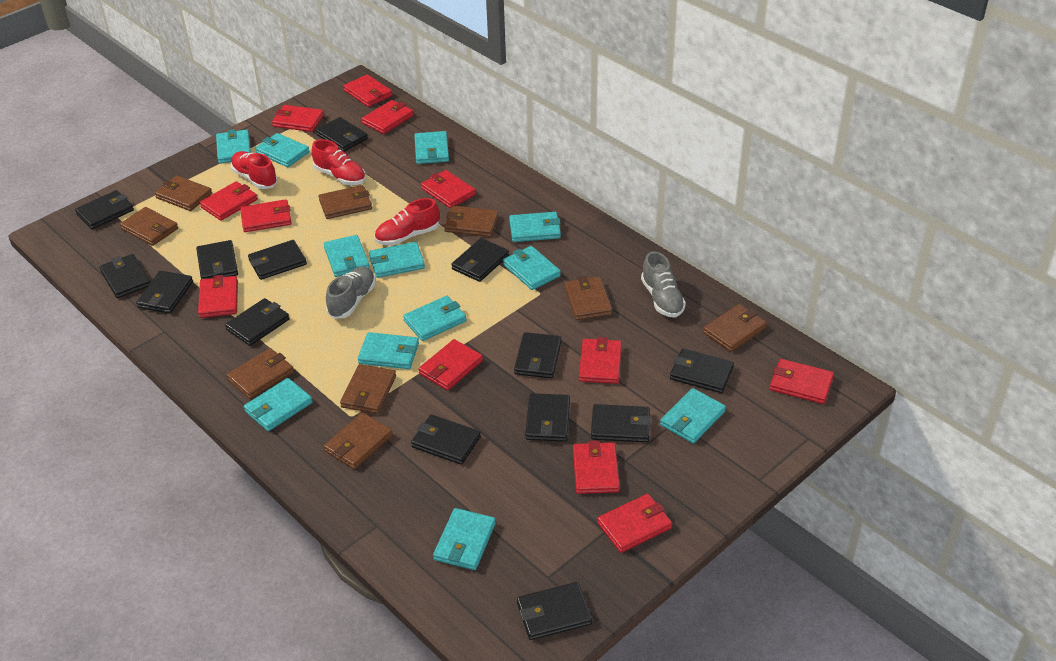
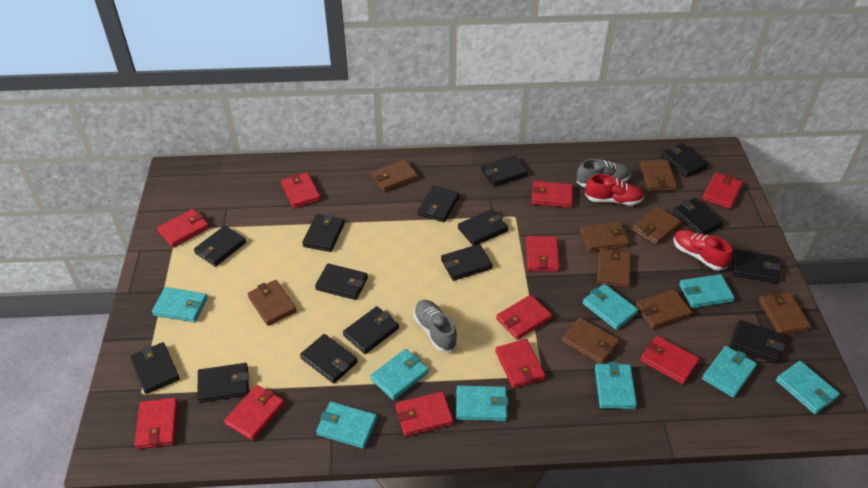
black wallet: [75,190,134,229] [99,254,150,298] [136,271,193,314] [196,240,238,279] [225,298,290,346] [248,240,307,280] [316,117,368,152] [411,414,481,465] [451,238,509,282] [514,332,562,379] [517,582,592,640] [525,393,570,442] [591,404,651,442] [670,349,734,393] = 14 -> [130,342,180,394] [194,226,246,267] [197,363,249,402] [300,334,358,383] [302,214,345,252] [315,263,368,300] [343,306,399,354] [418,185,459,222] [441,244,493,281] [458,209,508,246] [481,155,528,187] [661,143,708,177] [673,198,724,235] [730,320,786,364] [732,249,780,283] = 15
red shoe: [231,151,278,189] [311,139,366,185] [375,198,439,245] = 3 -> [585,174,644,206] [674,229,732,270] = 2
red wallet: [198,275,238,318] [200,181,258,221] [240,199,292,232] [272,105,324,132] [343,74,392,107] [362,100,414,134] [418,339,483,390] [421,170,476,209] [573,440,620,494] [579,337,622,384] [597,494,672,553] [770,359,834,404] = 12 -> [135,398,178,449] [157,209,209,248] [224,385,285,441] [281,172,321,208] [395,391,453,437] [495,339,546,388] [496,295,552,340] [526,236,559,272] [531,181,573,208] [640,336,700,384] [702,172,743,209] = 11
turquoise wallet: [216,129,251,164] [244,378,313,431] [255,133,310,167] [324,235,370,277] [358,332,419,369] [369,242,425,278] [403,296,467,341] [414,131,449,164] [433,508,496,570] [503,246,561,290] [509,212,561,242] [660,388,726,444] = 12 -> [152,287,208,322] [316,402,377,449] [370,349,429,400] [456,386,508,421] [582,284,638,330] [595,362,637,409] [679,274,735,308] [702,346,757,398] [776,361,840,414] = 9

